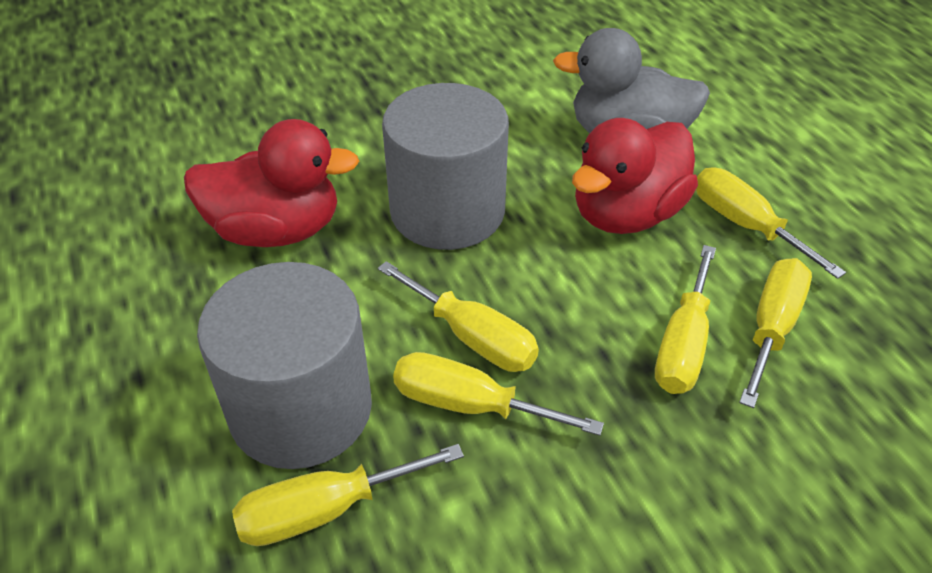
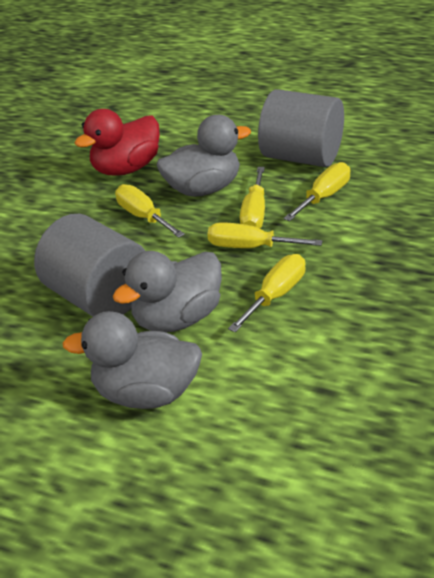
grey duck: [553,28,710,134] = 1 -> [62,311,202,409] [113,251,222,333] [157,115,251,197] = 3
red duck: [184,119,359,247] [572,118,698,234] = 2 -> [75,109,160,176] = 1
yellow screwdriver: [232,444,464,546] [378,261,539,372] [393,352,604,436] [655,245,716,394] [696,167,846,279] [739,258,812,408] = 6 -> [115,184,185,238] [207,222,323,248] [228,254,306,332] [240,167,265,228] [283,162,350,221] = 5

